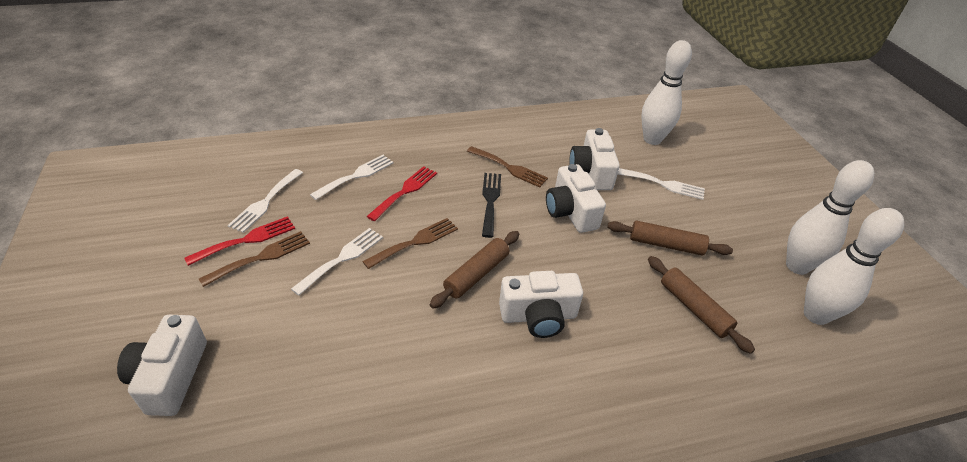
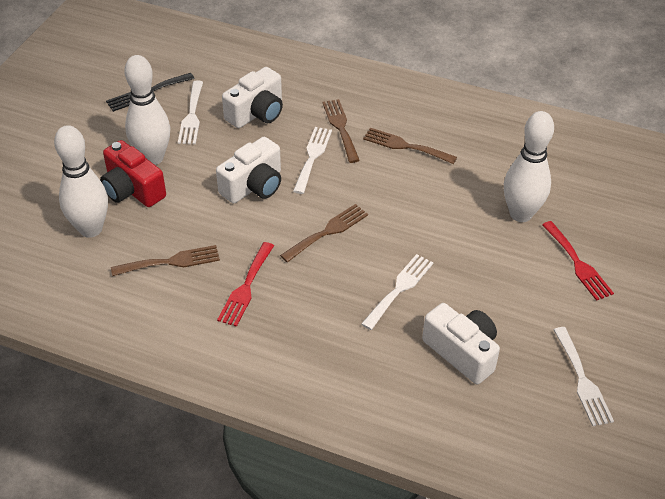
brown fork: [199,231,310,287] [362,218,458,269] [467,146,548,188] = 3 -> [111,245,220,276] [280,204,368,262] [322,99,360,163] [363,128,457,164] = 4
brown rolling pin: [430,231,519,309] [607,220,733,256] [648,256,755,354] = 3 -> none = 0
red camera: none = 0 -> [100,140,166,207] = 1
white camera: [117,315,207,416] [499,271,583,338] [546,164,606,233] [569,128,620,190] = 4 -> [216,137,281,203] [222,67,283,128] [422,303,500,384] = 3

